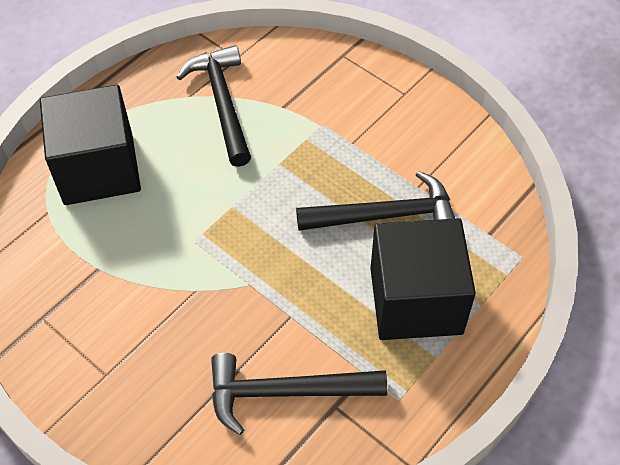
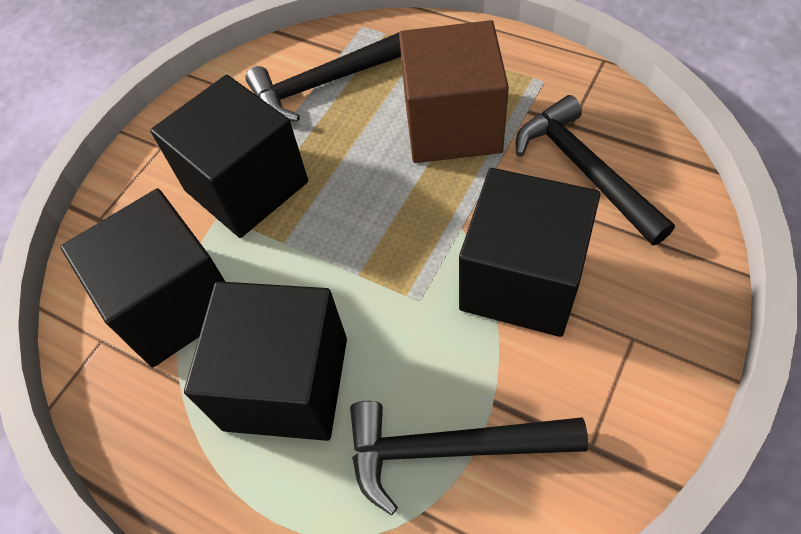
black cube: [40,85,141,205] [370,218,476,340] = 2 -> [61,188,225,367] [150,75,308,238] [184,281,347,441] [459,168,601,337] = 4
brown cube: none = 0 -> [399,20,509,163] = 1

